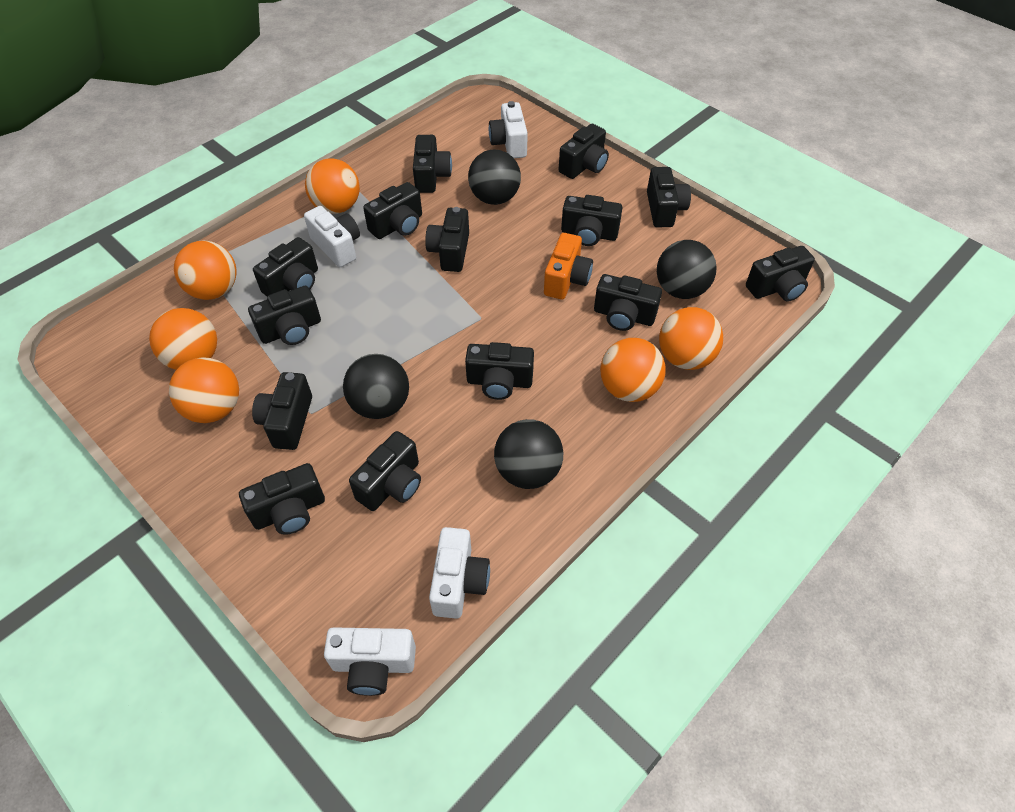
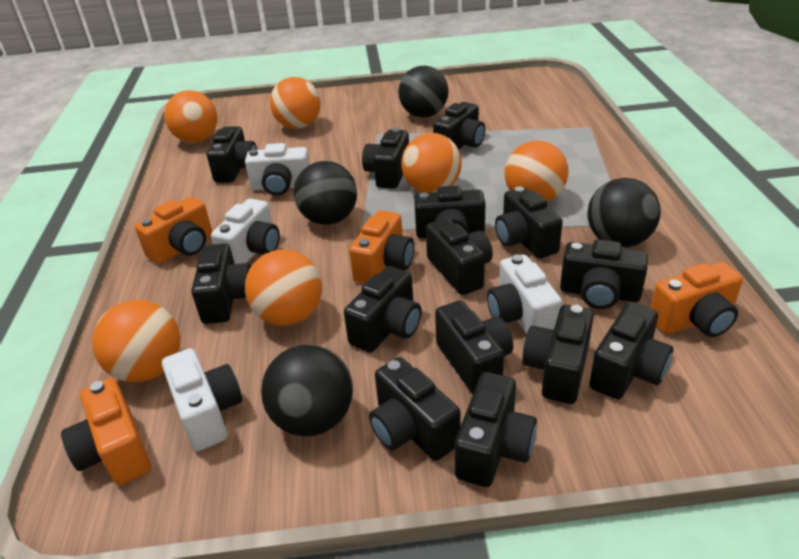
orange camera: [544,233,593,299] = 1 -> [61,378,151,485] [135,197,212,264] [349,210,414,284] [650,262,743,337] = 4

